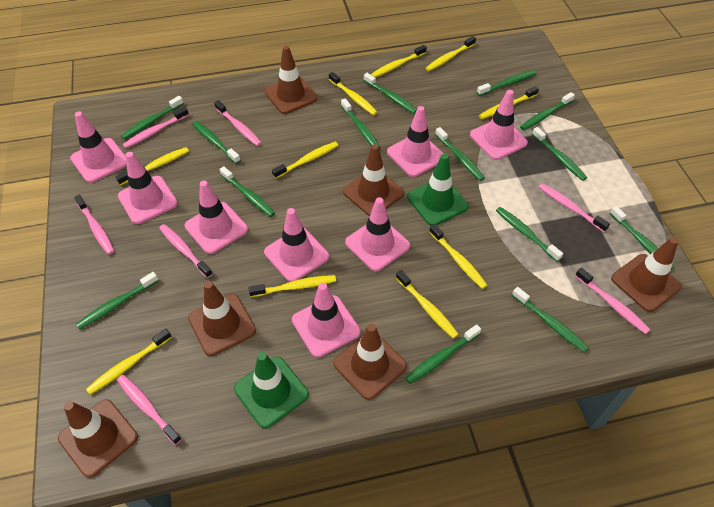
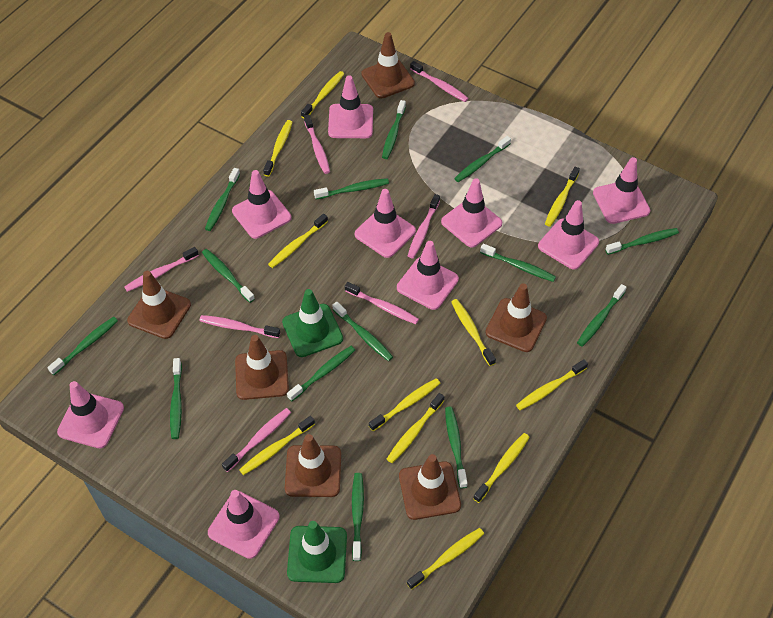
pink traffic cone: [70,111,127,183] [118,152,178,224] [185,180,248,254] [264,208,329,282] [292,283,360,358] [345,197,410,271] [387,106,444,177] [470,90,528,160] = 8 -> [57,381,124,448] [208,490,280,559] [232,170,291,239] [328,75,373,138] [355,189,416,258] [397,241,459,310] [441,178,502,248] [538,200,599,270] [593,157,650,224] = 9
yellow toothbrush: [86,329,172,395] [116,147,189,185] [249,275,336,297] [272,142,339,179] [329,72,378,115] [371,45,427,77] [396,270,459,339] [425,36,476,71] [429,224,487,289] [479,86,539,119] = 10 -> [239,416,315,475] [263,120,293,177] [268,214,328,268] [301,71,344,119] [369,378,440,431] [387,393,444,463] [407,528,484,590] [451,299,496,366] [473,433,530,503] [516,359,588,411] [545,167,580,227] = 11

